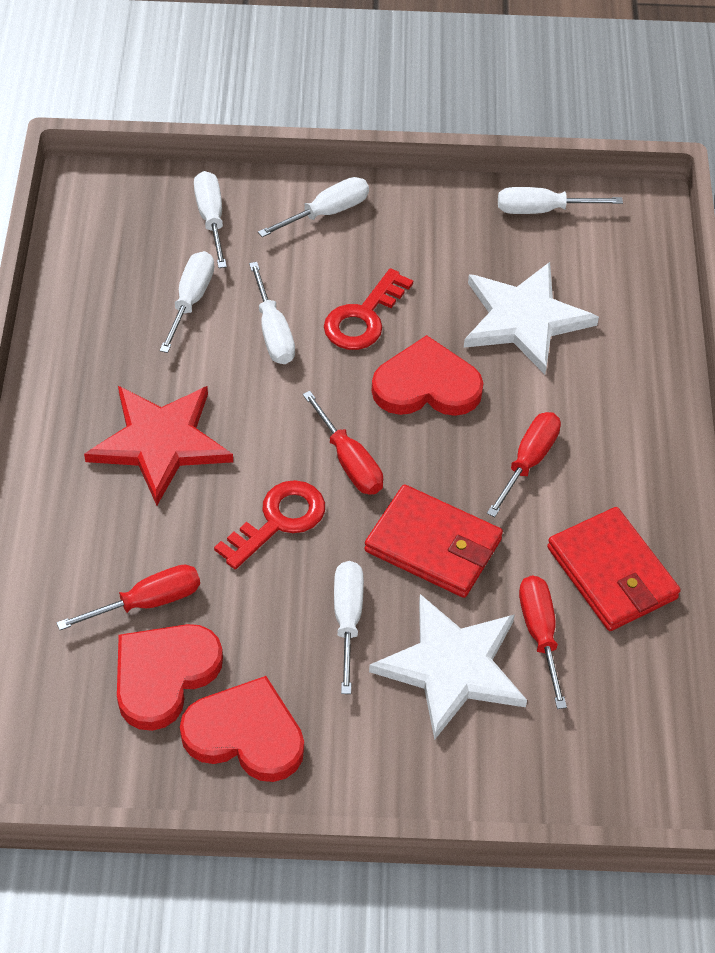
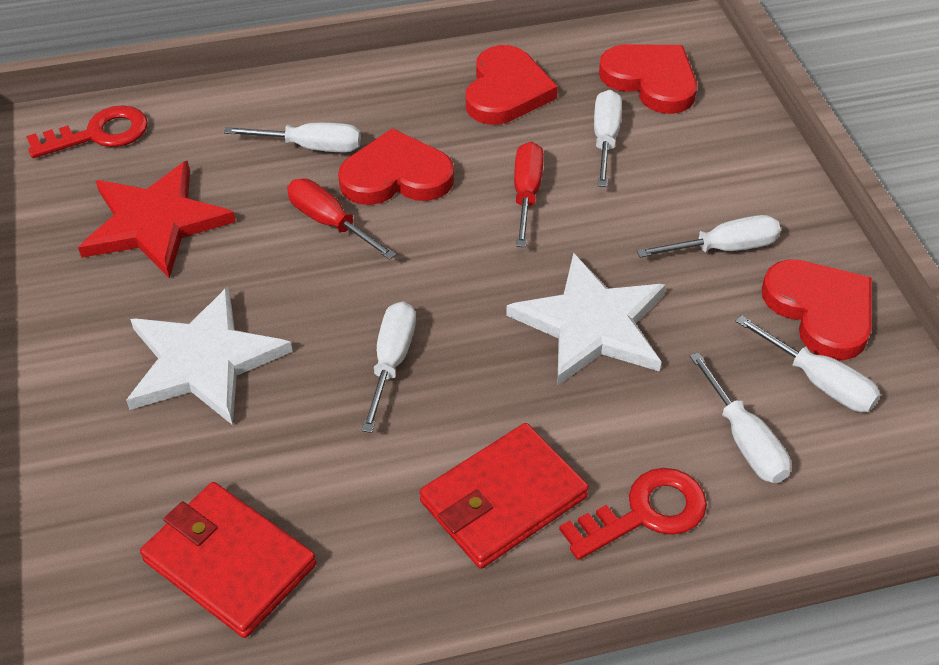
red heart: [117,624,223,731] [180,676,304,782] [372,335,483,416] = 3 -> [338,128,454,205] [466,45,558,125] [599,44,697,114] [762,259,872,361] = 4
red screwdriver: [56,564,200,630] [303,391,383,495] [487,412,561,517] [519,576,567,709] = 4 -> [287,178,396,260] [514,142,544,247] = 2

